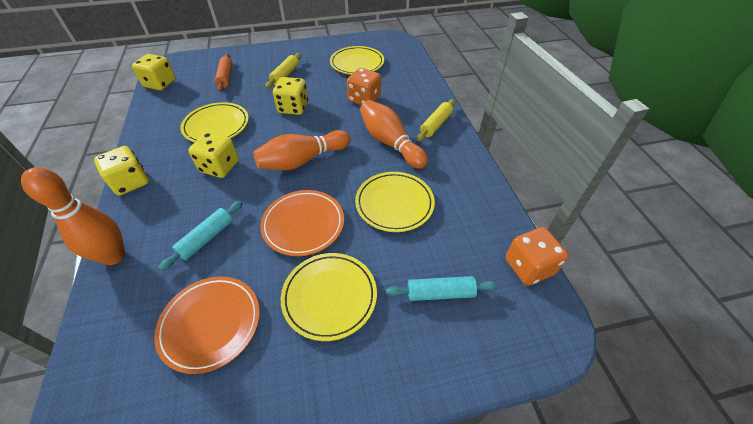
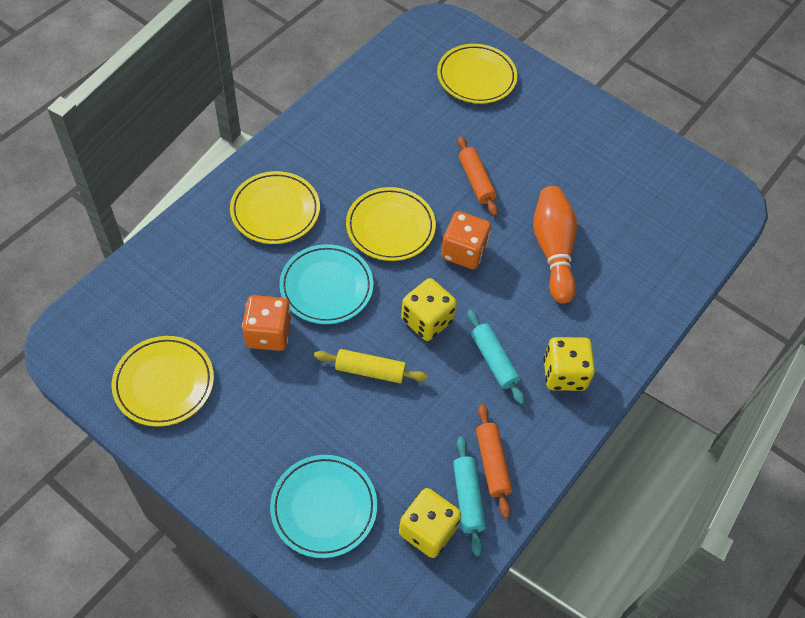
orange bowling pin: [21,167,125,265] [253,130,350,170] [360,100,428,169] = 3 -> [533,186,577,304] = 1
orange plate: [154,276,260,374] [260,190,344,256] = 2 -> none = 0
orange rolling pin: [215,54,233,92] = 1 -> [458,136,498,216] [476,404,512,519] = 2
turquoise plate: none = 0 -> [270,455,377,558] [279,244,374,324] = 2
yellow dice: [94,146,149,196] [132,54,176,90] [189,132,239,178] [273,77,308,115] = 4 -> [399,488,461,558] [401,278,457,341] [544,337,595,391] = 3
yellow rolling pin: [265,53,301,89] [417,99,455,141] = 2 -> [314,349,428,383] = 1

